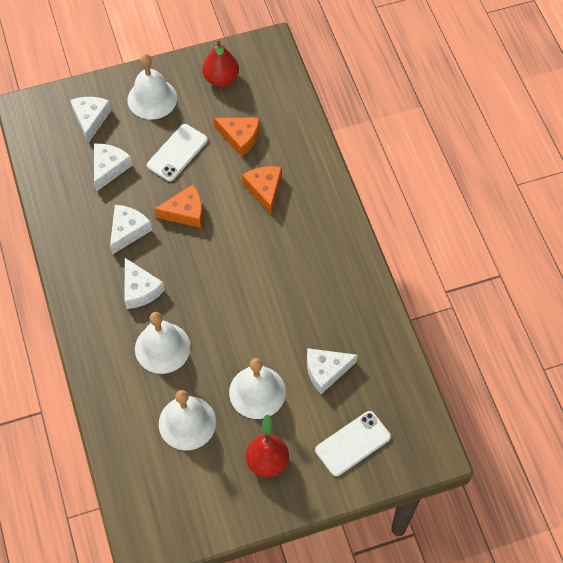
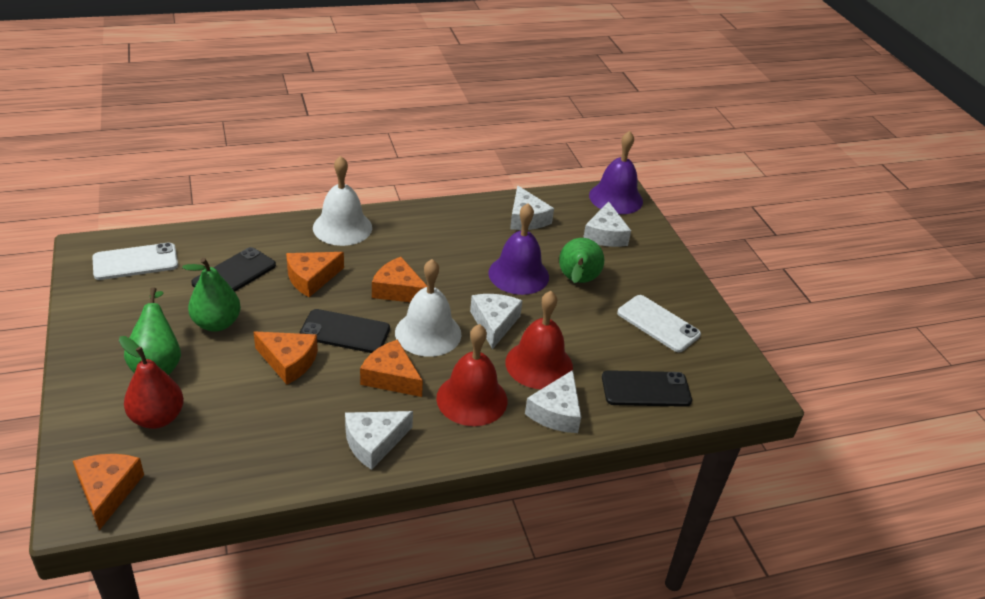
black phone: none = 0 -> [191,247,276,292] [299,309,390,353] [602,370,692,407] = 3
green pear: none = 0 -> [124,287,181,375] [182,258,241,332] [559,238,604,283] = 3
orange cheese: [154,184,203,228] [214,118,259,157] [242,166,282,215] = 3 -> [73,454,144,530] [254,332,318,385] [286,252,344,297] [360,339,423,397] [372,257,427,302] = 5
purple bell: none = 0 -> [488,203,549,295] [589,131,643,214] = 2
red bell: none = 0 -> [436,324,507,426] [505,291,573,389] = 2
red pear: [202,41,239,87] [246,414,289,477] = 2 -> [119,336,184,429] = 1
white bell: [128,54,177,120] [135,312,191,374] [159,390,216,450] [229,358,286,419] = 4 -> [313,156,372,246] [395,259,462,357] = 2

